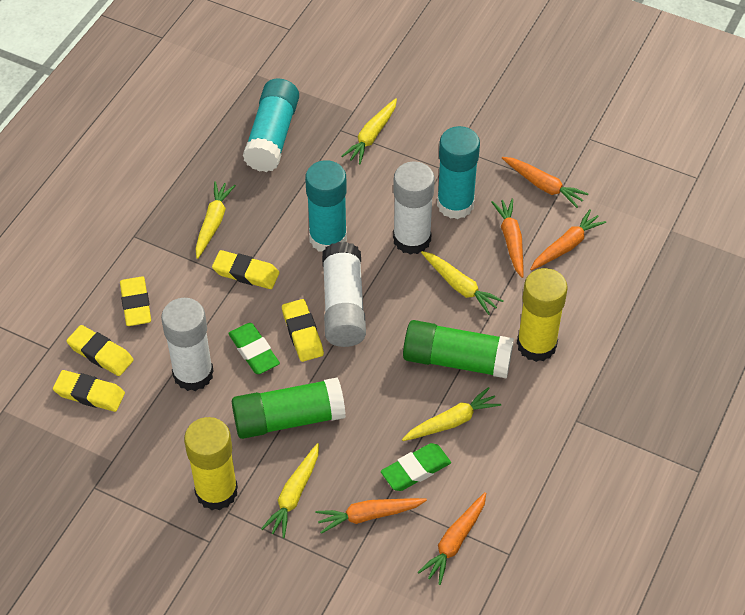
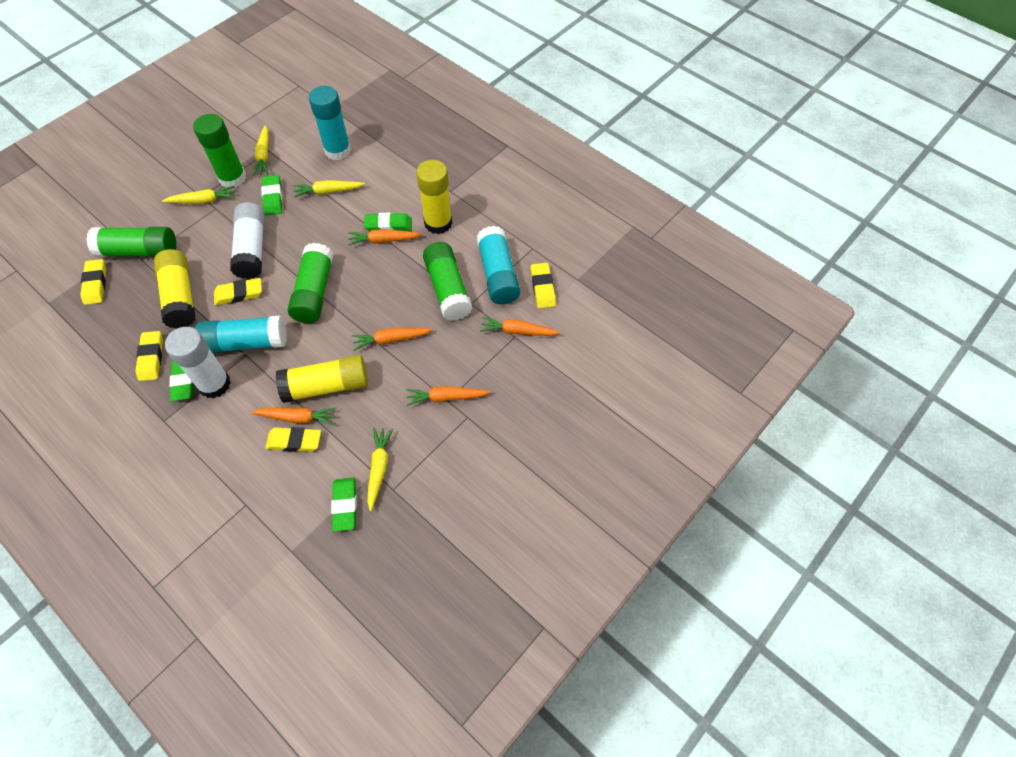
green eraser: [228,323,280,374] [381,443,451,491] = 2 -> [169,361,194,401] [261,175,282,216] [331,477,357,531] [364,213,412,231] = 4
green glue stick: [232,377,346,439] [403,320,514,379] = 2 -> [86,227,176,257] [193,114,246,187] [288,243,334,323] [423,242,472,321] = 4
white glue stick: [161,298,214,391] [322,242,366,347] [393,161,435,255] = 3 -> [165,327,231,399] [230,202,265,279] = 2
yellow carrot: [195,181,236,259] [261,443,319,538] [342,98,397,164] [402,387,501,441] [421,251,504,315] = 5 -> [162,186,235,204] [252,125,269,175] [293,180,365,197] [367,428,393,512] = 4
yellow glue stick: [184,417,238,510] [517,268,568,362] = 2 -> [154,249,196,329] [275,355,368,403] [416,160,452,234] = 3

